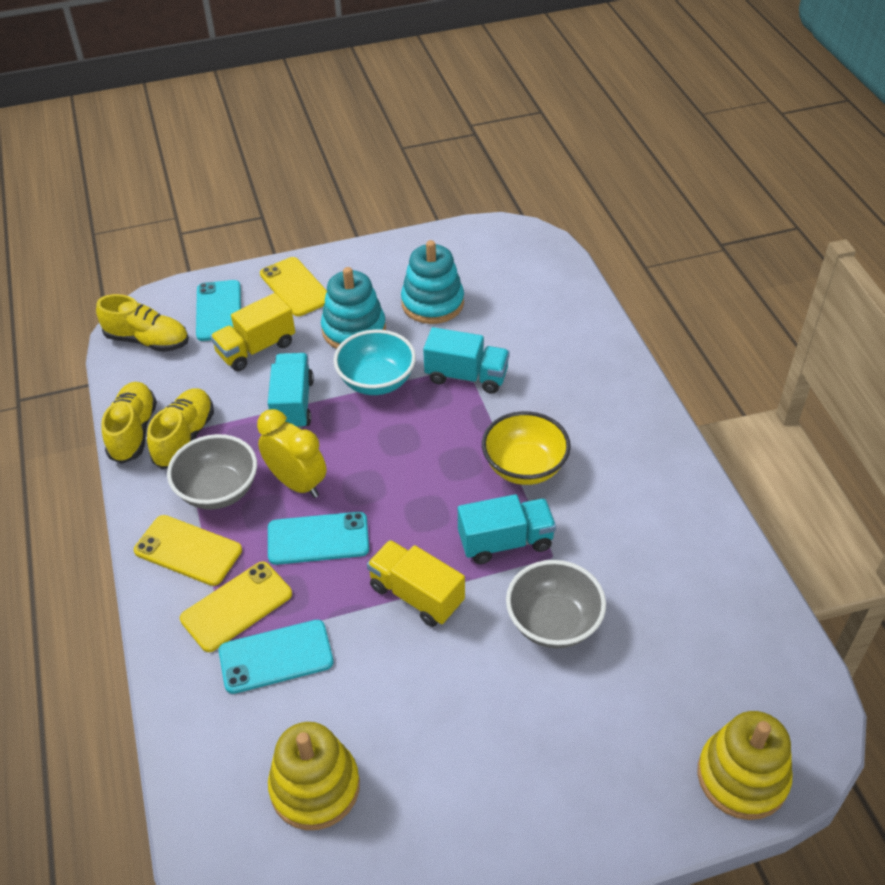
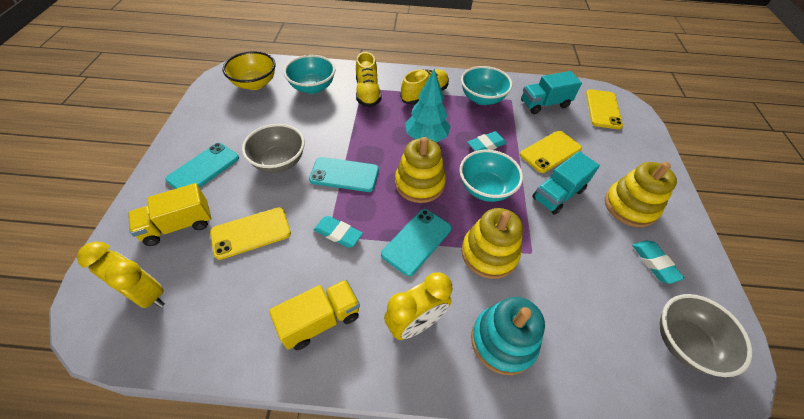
turquoise bowl: [333,330,416,395] = 1 -> [283,55,335,94] [460,150,523,202] [461,66,512,105] = 3
turquoise eraser: none = 0 -> [314,216,363,248] [467,131,507,151] [632,241,685,284] = 3
turquoise stacking toy: [321,267,386,349] [401,240,464,324] = 2 -> [471,297,545,375] = 1
turquoise tree: none = 0 -> [405,69,451,142] = 1
turquoise truck: [268,353,314,429] [423,327,510,394] [458,494,556,564] = 3 -> [521,71,582,114] [532,151,600,215] = 2
yellow clock: [257,409,327,498] = 1 -> [77,242,165,308] [384,272,452,340] = 2
yellow shoe: [96,294,189,352] [101,382,157,464] [147,388,214,469] = 3 -> [356,52,382,107] [400,69,449,105] = 2
yellow stacking toy: [268,722,360,830] [697,711,792,820] = 2 -> [395,137,446,203] [461,208,523,279] [605,162,677,227] = 3

